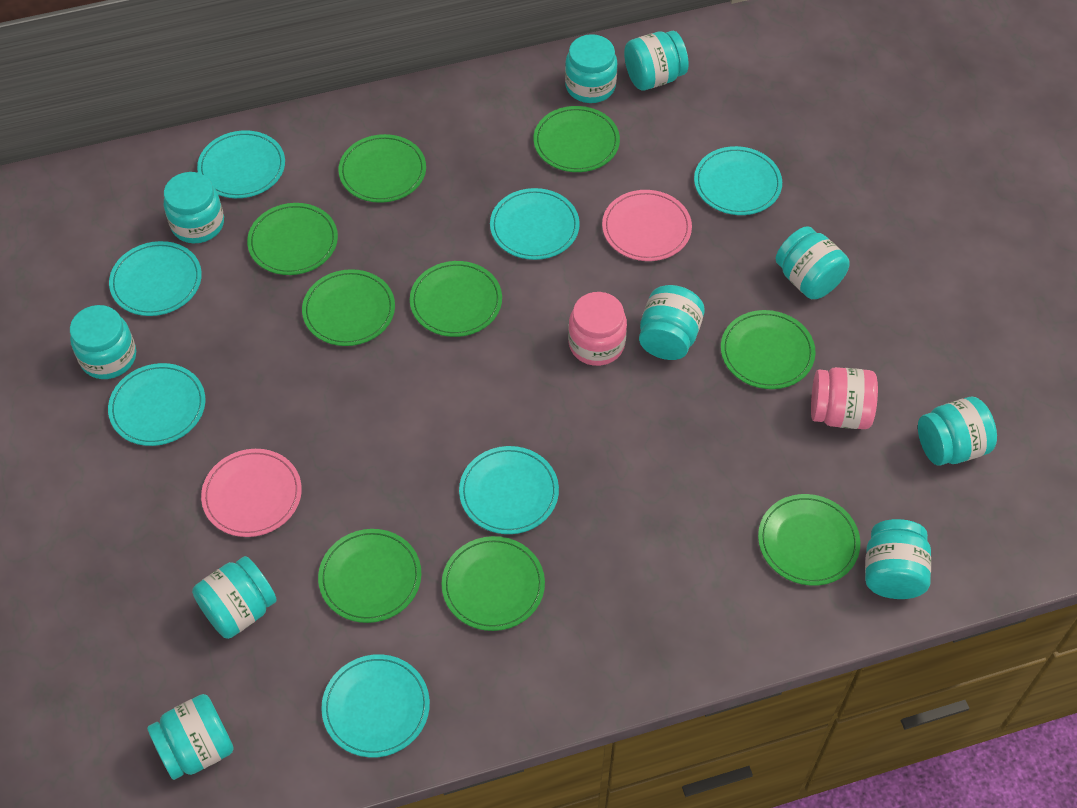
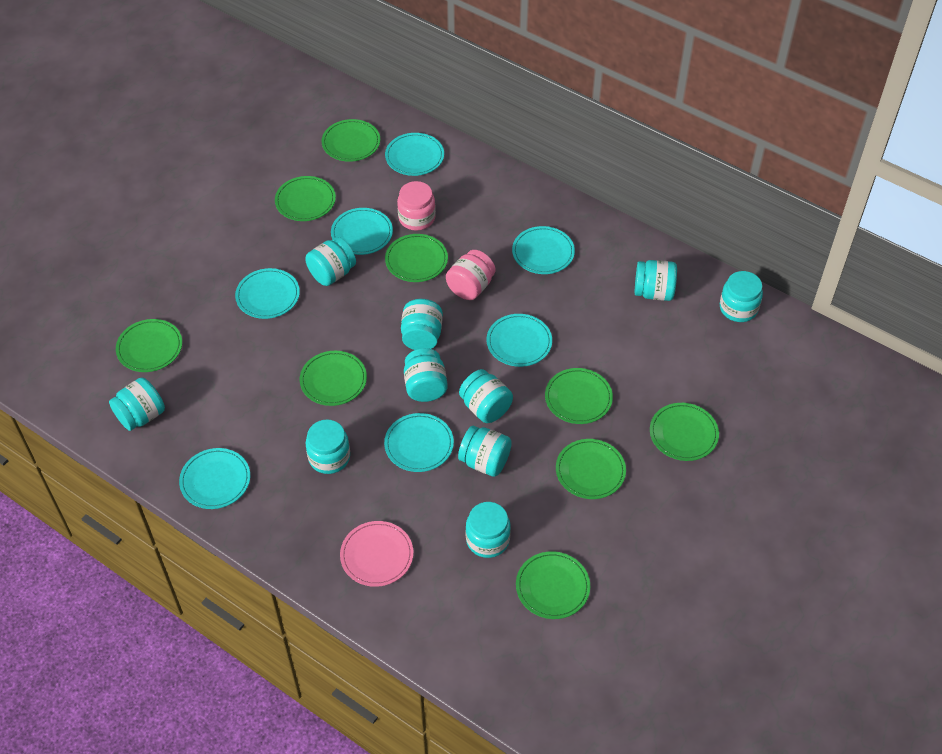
pink plate: [201,449,302,537] [602,190,692,261] = 2 -> [340,521,413,587] = 1

